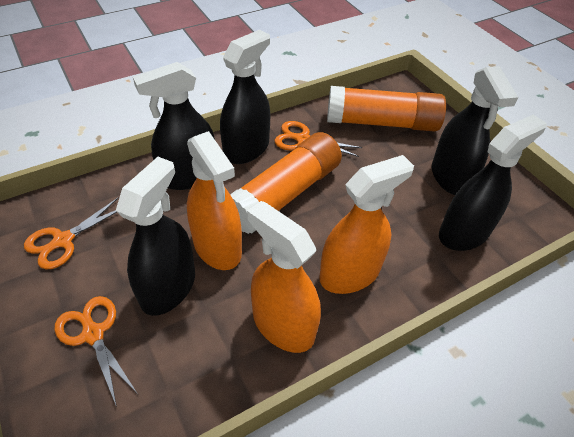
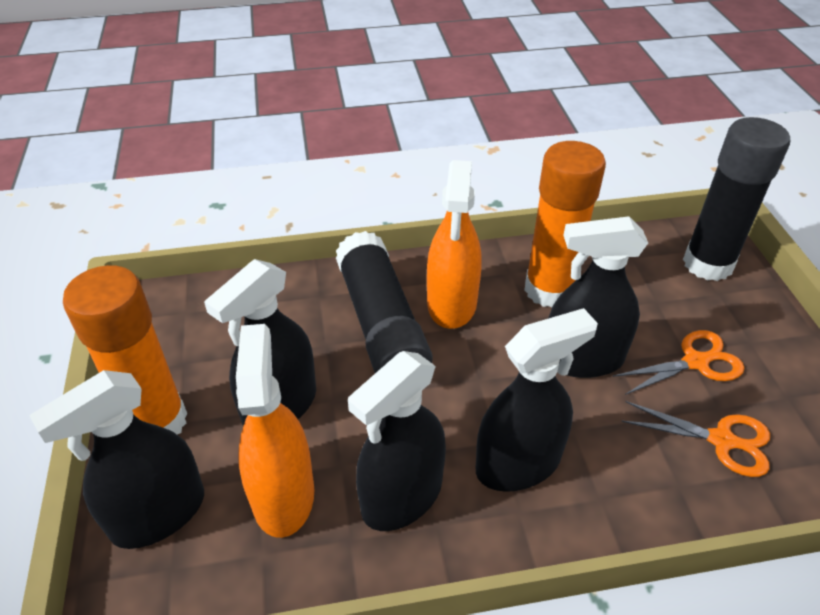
black glue stick: none = 0 -> [336,231,433,373] [683,117,790,281] = 2
orange scissors: [24,197,119,269] [54,296,138,407] [274,121,362,157] = 3 -> [613,330,744,395] [621,401,770,477] = 2
orange spray bottle: [187,131,242,270] [247,201,321,353] [319,155,414,294] = 3 -> [236,324,314,538] [427,160,482,329] = 2

